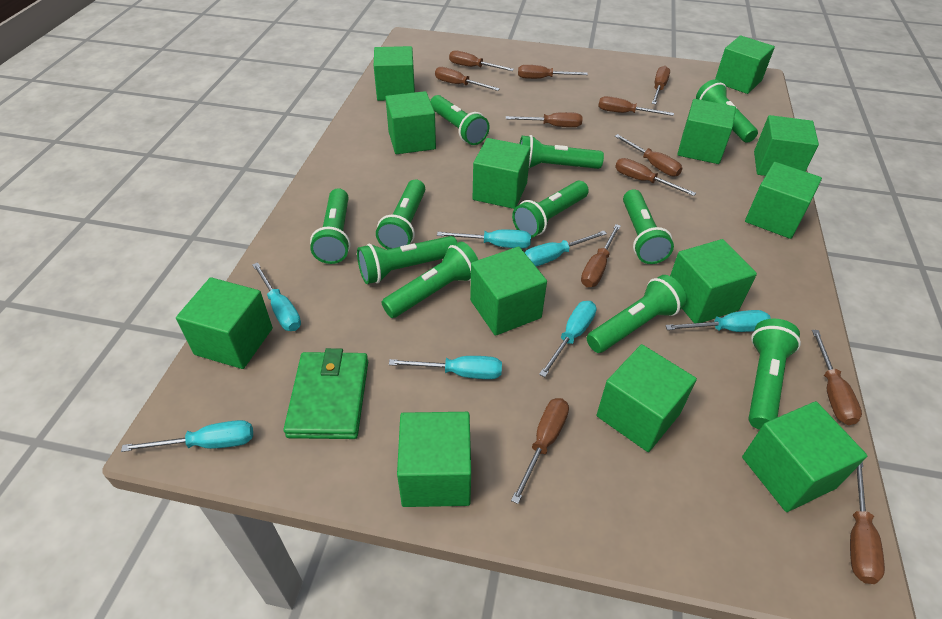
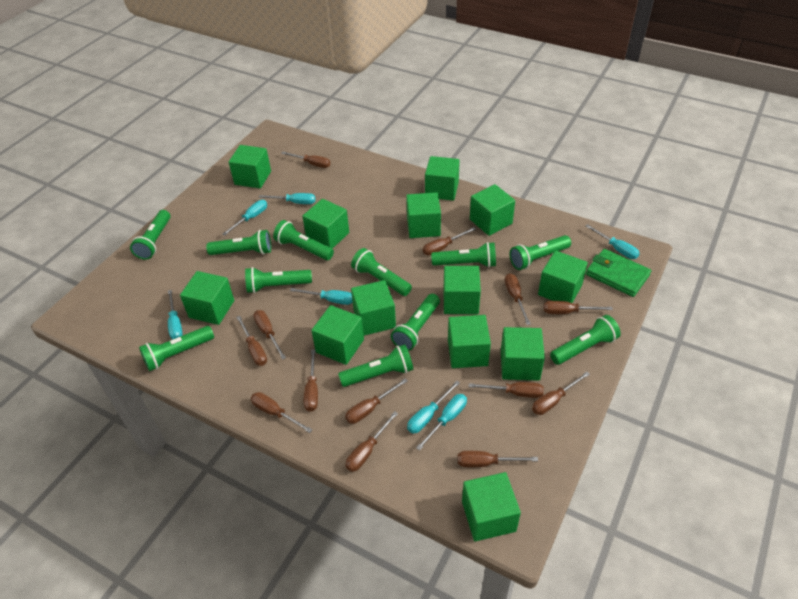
brown screwdriver: [435,67,500,91] [449,50,514,71] [506,112,582,127] [511,398,569,504] [518,65,588,79] [581,224,621,287] [598,96,674,116] [615,134,682,176] [615,158,696,196] [652,66,670,104] [812,330,862,425] [850,462,885,584] = 12 -> [236,316,267,366] [251,392,312,433] [253,310,286,360] [281,151,330,168] [304,350,318,412] [345,378,408,424] [346,411,398,472] [423,227,476,255] [458,451,538,467] [469,382,544,398] [505,273,531,325] [532,372,590,415] [544,301,613,314] = 13

